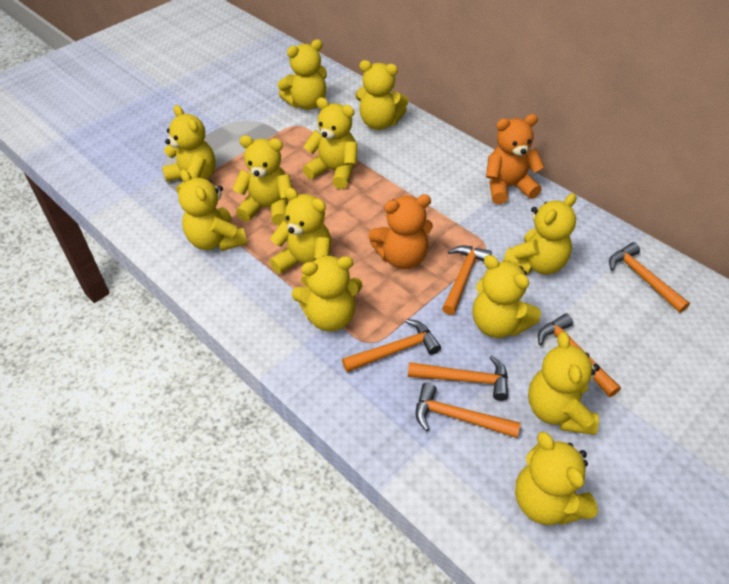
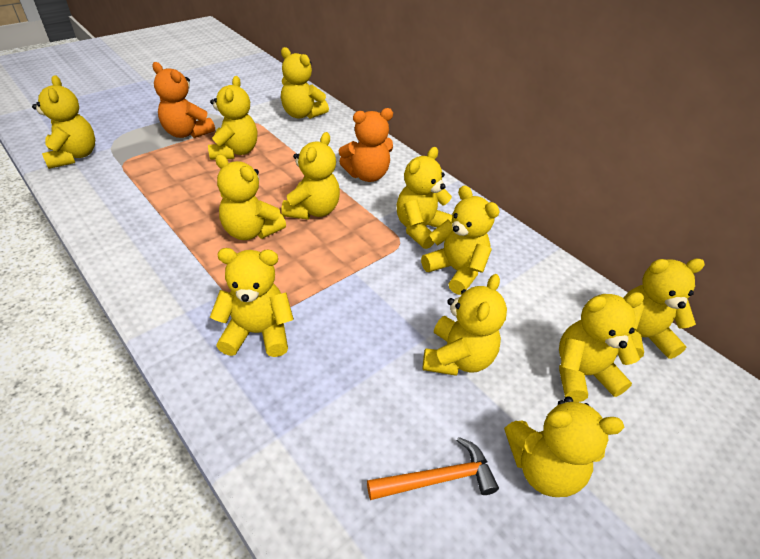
orange hammer: [342,319,441,372] [408,355,508,401] [416,383,521,438] [442,245,492,315] [538,313,621,397] [609,242,690,313] = 6 -> [367,437,499,500] = 1

